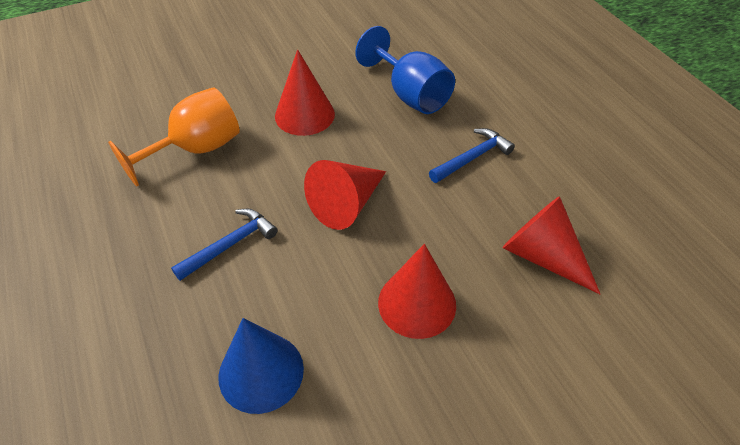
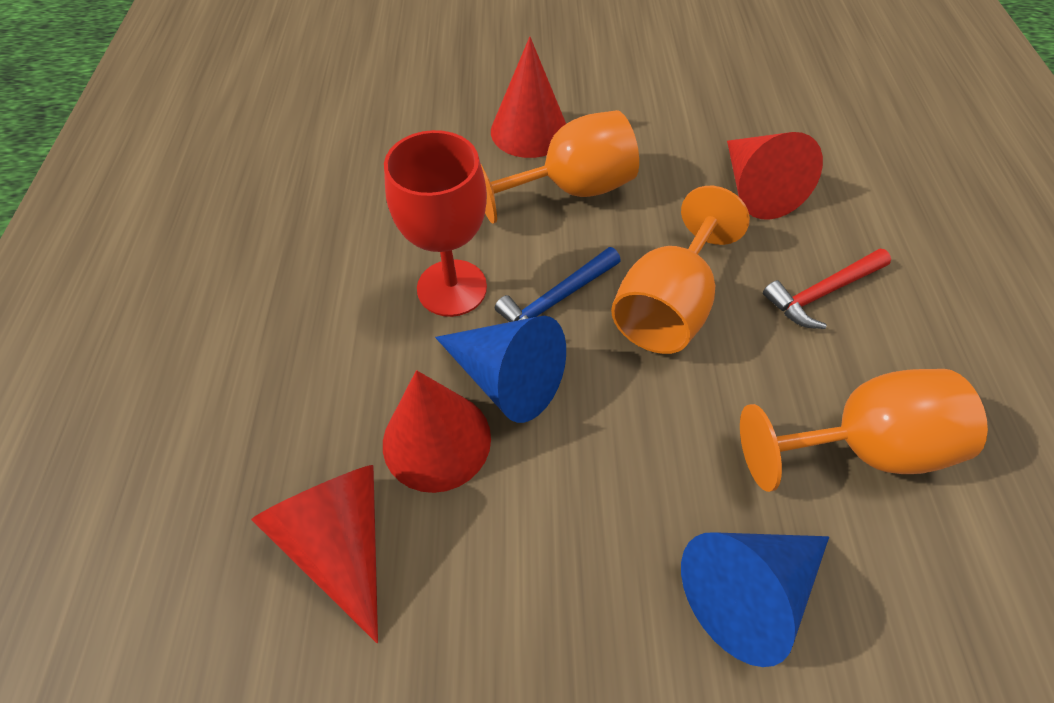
blue cone: [218,318,304,414] = 1 -> [435,316,566,423] [681,532,829,667] = 2
blue goblet: [355,26,455,114] = 1 -> none = 0
blue hammer: [171,209,278,281] [429,128,515,183] = 2 -> [495,247,621,322] = 1
orange goblet: [108,87,240,187] = 1 -> [481,110,639,224] [611,186,750,354] [740,369,988,492] = 3
red goblet: none = 0 -> [384,130,487,317] = 1
red hammer: none = 0 -> [763,248,891,329] = 1

